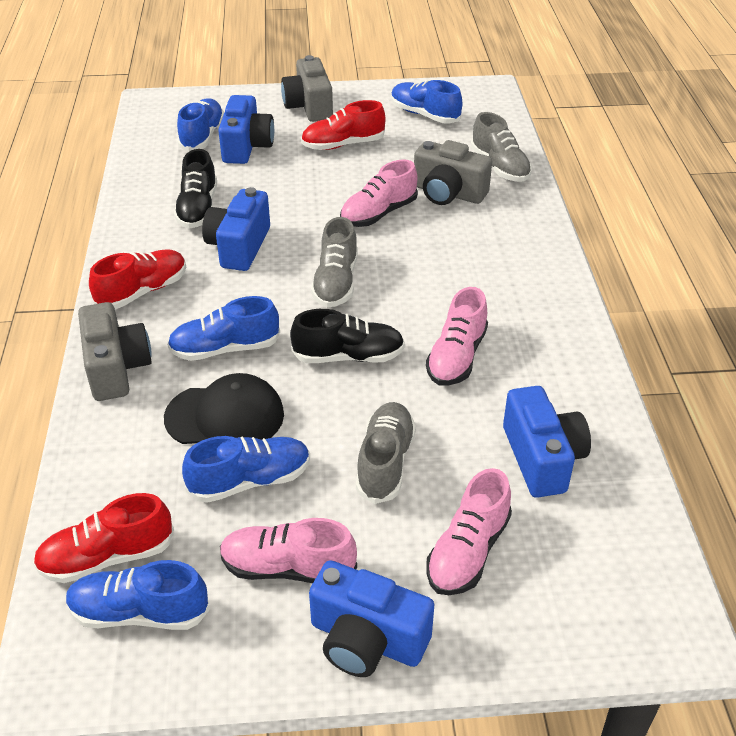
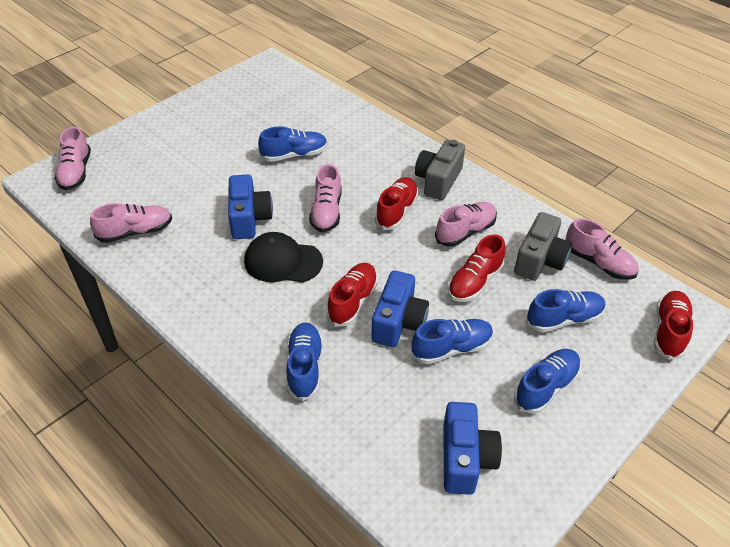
black shoe: [174,149,217,229] [290,309,405,363] = 2 -> none = 0
blue camera: [202,187,270,271] [218,95,274,164] [309,560,435,677] [503,386,591,498] = 4 -> [228,174,273,239] [371,270,429,347] [444,402,502,495] = 3
grey camera: [78,302,152,401] [281,55,333,122] [414,140,492,205] = 3 -> [415,140,465,200] [514,212,572,281] = 2
grey shoe: [311,217,358,308] [356,402,416,504] [471,112,532,182] = 3 -> none = 0
pink shoe: [220,518,357,583] [340,159,418,227] [426,287,488,386] [426,468,512,595] = 4 -> [54,127,91,190] [90,203,172,243] [309,164,342,232] [435,202,497,247] [566,218,639,280] = 5
red shoe: [33,493,174,583] [89,249,186,309] [301,100,386,150] = 3 -> [326,263,378,327] [375,177,419,230] [448,235,505,302] [654,291,693,360] = 4

